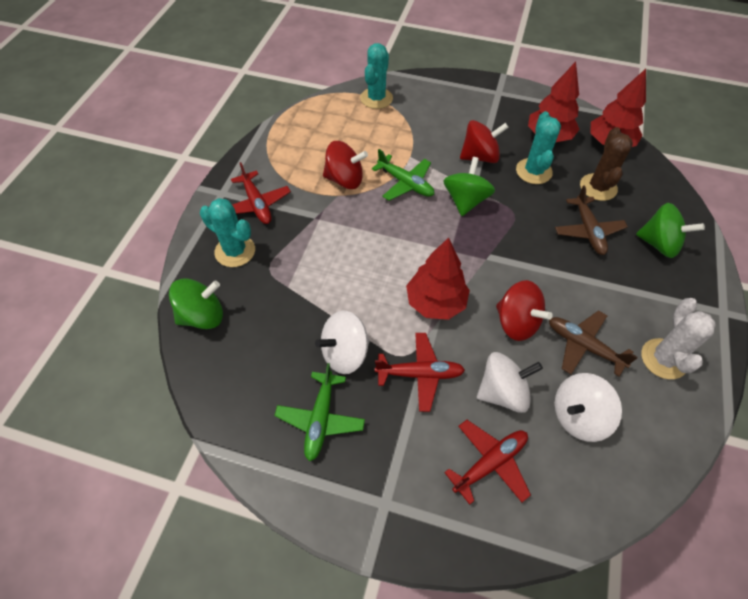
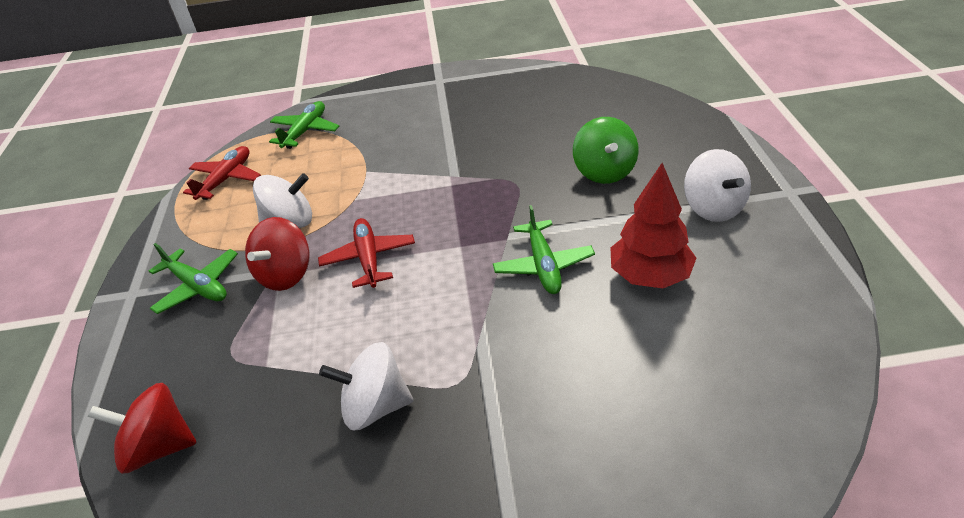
brown cactus: [580,127,633,201] = 1 -> none = 0
brown plane: [549,310,638,377] [555,185,628,255] = 2 -> none = 0
green plane: [274,363,365,461] [372,149,434,201] = 2 -> [149,243,238,314] [269,101,339,149] [493,205,595,294] = 3
green spinning top: [169,278,223,329] [443,157,495,216] [636,203,705,258] = 3 -> [573,117,639,184] = 1
red plane: [231,162,291,224] [375,333,465,412] [444,420,531,505] = 3 -> [183,146,261,200] [318,218,415,288] = 2
red spinning top: [323,141,368,189] [460,120,509,163] [496,280,553,341] = 3 -> [88,383,196,474] [245,217,309,291] = 2
red tree: [406,237,470,320] [528,62,580,142] [590,69,646,147] = 3 -> [611,163,697,288] = 1
turquoise cactus: [200,198,255,267] [360,43,393,109] [516,111,561,184] = 3 -> none = 0
white cactus: [641,298,716,379] = 1 -> none = 0

